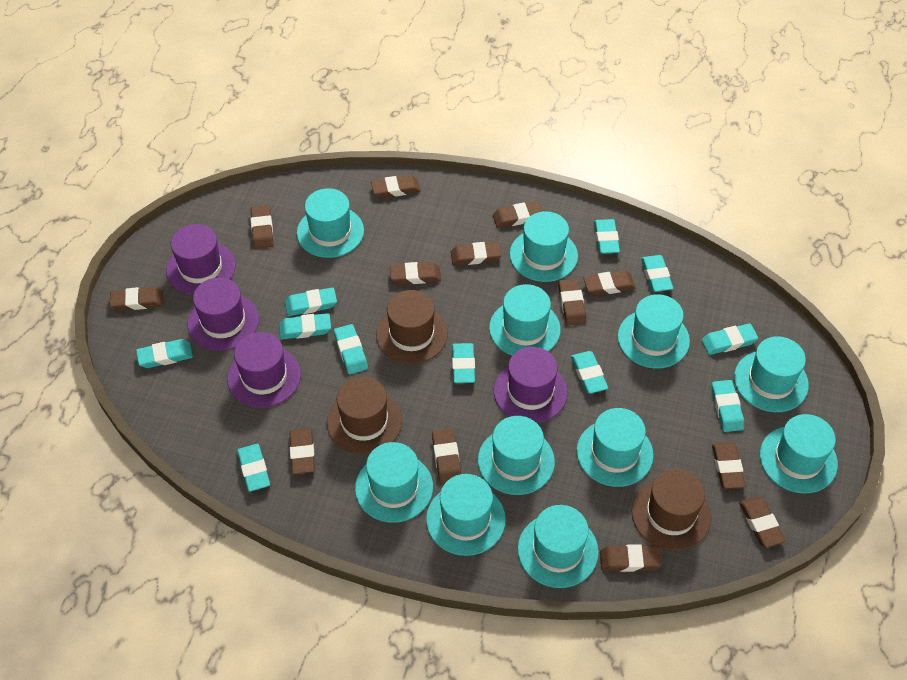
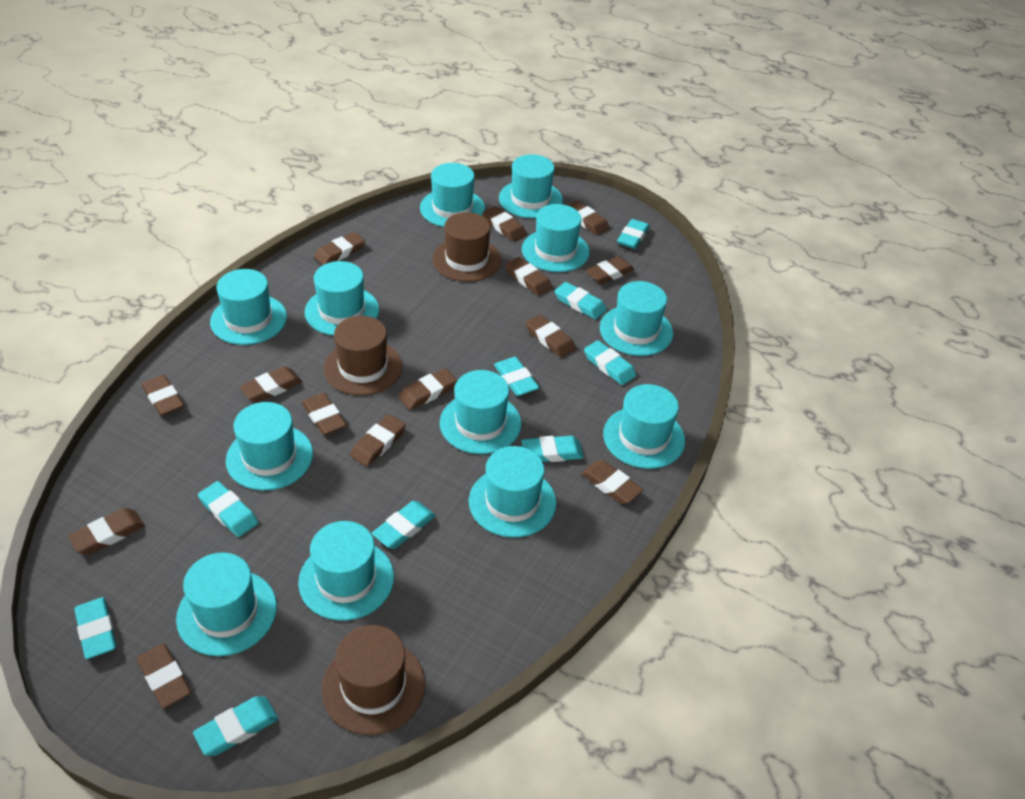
brown eraser: [110,287,163,311] [251,205,273,249] [290,428,315,474] [371,175,421,198] [390,262,441,284] [432,429,461,483] [451,242,502,265] [493,201,543,228] [558,278,586,326] [583,270,636,296] [600,544,662,572] [712,443,746,489] [739,496,786,548] = 13 -> [68,508,145,555] [137,643,191,708] [142,375,184,416] [240,366,302,403] [302,393,347,435] [314,232,365,265] [350,414,406,467] [398,368,457,410] [482,206,526,241] [505,257,552,296] [525,314,576,358] [567,201,609,235] [581,460,644,504] [585,256,634,284] = 14
purple hat: [166,224,235,295] [188,277,259,351] [227,332,301,408] [494,347,568,423] = 4 -> none = 0
turquoise eraser: [136,339,193,368] [237,444,270,492] [279,313,331,340] [285,287,337,316] [334,324,368,374] [452,343,475,383] [571,351,608,394] [594,219,620,254] [641,255,673,292] [702,323,758,355] [712,380,744,432] = 11 -> [74,597,116,659] [193,696,278,756] [198,481,258,537] [372,501,436,549] [494,357,540,396] [522,436,584,462] [555,282,607,319] [584,340,636,385] [617,219,650,249] = 9
turquoise hat: [297,188,364,258] [355,442,433,523] [426,474,506,556] [478,416,555,495] [489,284,561,355] [510,211,578,282] [518,505,599,588] [577,408,654,487] [618,294,690,368] [734,336,809,412] [760,414,838,493] = 11 -> [176,552,277,656] [210,269,287,345] [226,402,313,491] [298,521,394,621] [304,261,379,336] [420,163,485,227] [440,370,521,454] [469,446,556,538] [499,154,563,218] [522,204,590,272] [600,281,673,356] [603,384,685,469] = 12

